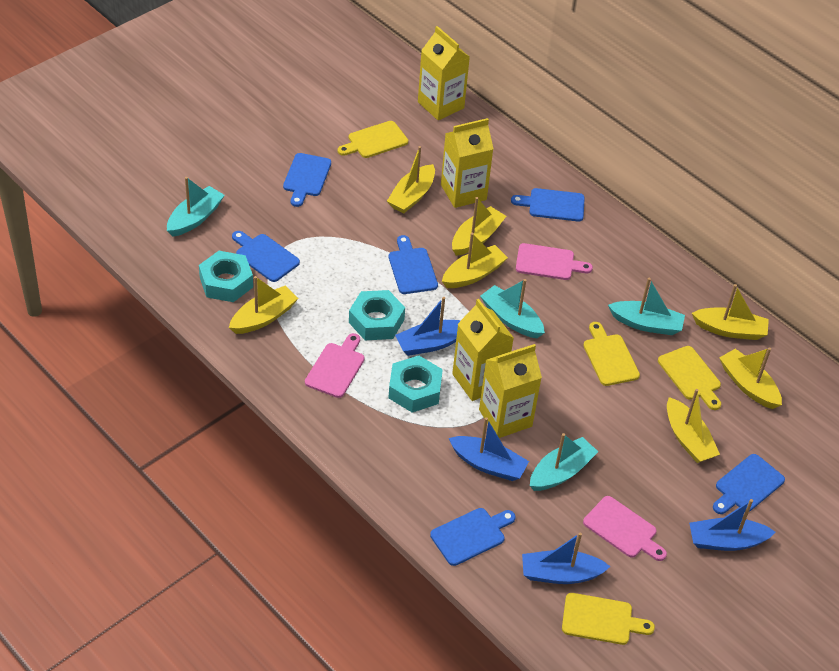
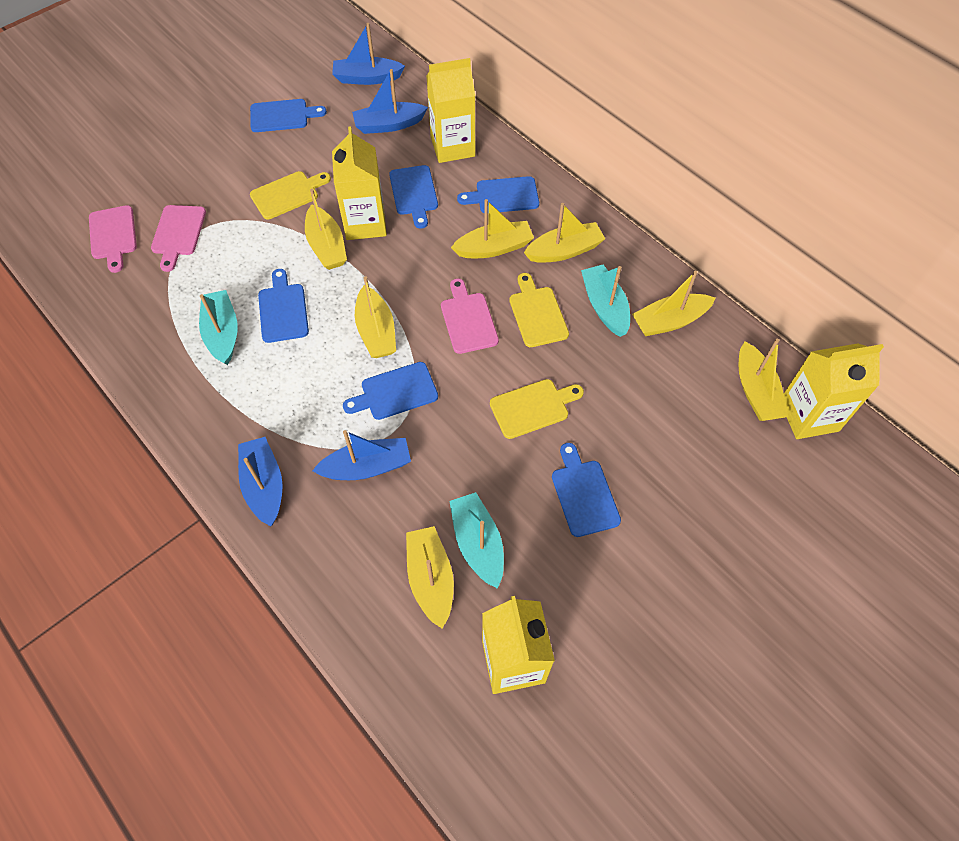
turquoise boat: [167,177,225,237] [480,279,545,338] [530,433,598,491] [608,278,685,335] = 4 -> [199,290,238,365] [450,492,504,589] [581,265,630,337] = 3
turquoise nut: [199,251,253,302] [349,290,405,340] [389,356,443,412] = 3 -> none = 0
yellow cutting board: [337,121,408,158] [562,593,655,645] [583,322,640,386] [658,346,721,410] = 4 -> [250,171,331,220] [490,379,584,439] [509,273,569,347] = 3

